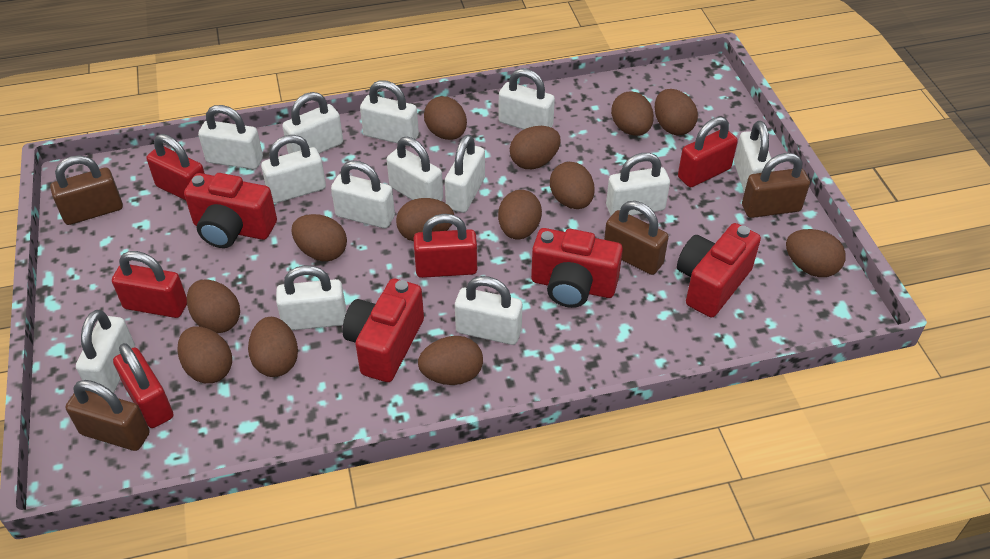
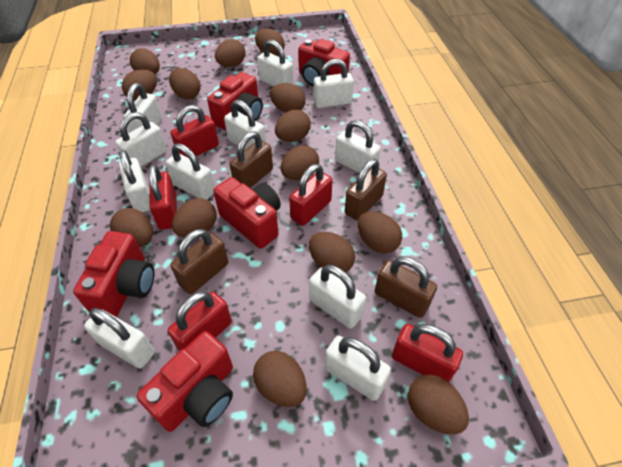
brown egg: [177,327,232,383] [187,280,240,333] [248,317,298,377] [291,214,347,261] [396,198,454,241] [418,336,483,385] [424,96,467,140] [498,190,542,239] [510,126,561,169] [550,162,595,209] [611,91,654,136] [655,89,698,135] [786,229,846,277] = 13 -> [110,208,153,247] [122,69,157,101] [130,48,160,74] [169,68,201,99] [172,198,217,238] [215,39,245,67] [253,351,307,407] [255,29,285,56] [270,83,306,113] [275,110,311,142] [281,145,319,180] [309,232,355,272] [358,211,402,254] [408,375,469,434] = 14
red camera: [184,173,277,248] [342,278,424,382] [531,228,623,308] [677,223,761,318] = 4 -> [73,231,154,317] [137,331,233,432] [207,72,263,130] [213,177,281,249] [299,39,350,86] = 5
white padlock: [76,310,135,393] [198,105,263,169] [261,135,326,203] [276,265,346,330] [282,92,343,154] [331,161,395,228] [360,80,419,146] [387,137,443,201] [445,134,485,213] [455,276,522,345] [499,68,555,130] [606,153,670,216] [734,121,775,192] = 13 -> [84,308,155,368] [115,112,167,167] [119,150,150,212] [124,83,162,132] [166,143,215,200] [224,100,266,150] [257,39,293,86] [309,265,366,329] [314,59,354,108] [325,336,391,401] [335,120,381,173] = 11

